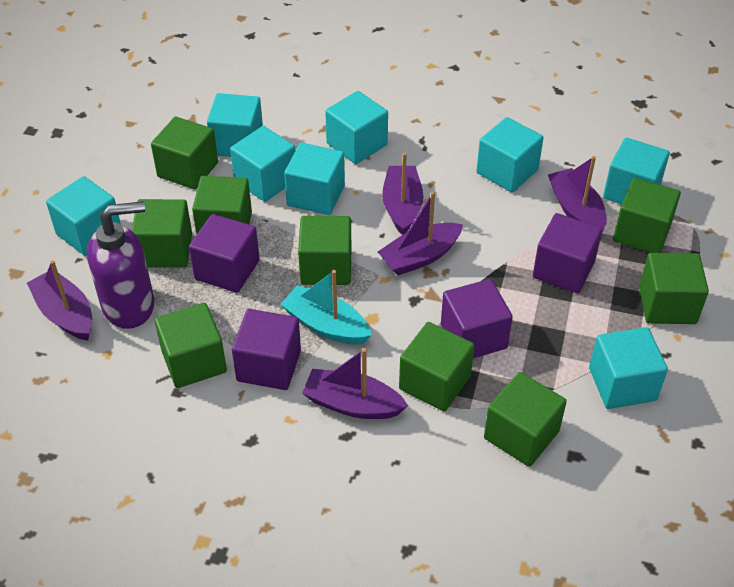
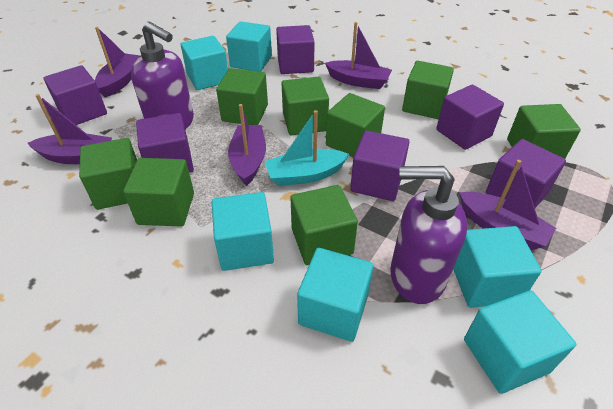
green cube: [131,199,192,268] [151,117,218,189] [155,303,227,388] [192,176,252,234] [298,216,352,285] [399,322,475,412] [484,372,567,467] [613,178,681,253] [639,253,709,324] = 9 -> [79,138,137,210] [123,158,194,227] [216,68,268,125] [281,77,329,135] [291,185,358,265] [326,93,385,158] [402,61,454,119] [507,104,581,159] = 8
purple cube: [189,214,260,293] [232,309,301,390] [441,279,513,358] [533,213,602,293] = 4 -> [44,65,107,125] [136,113,194,173] [276,25,314,74] [350,130,410,201] [436,85,504,150] [486,139,566,208] = 6
purple soap dispenser: [87,201,155,329] = 1 -> [131,21,194,129] [390,166,467,304] = 2
turquoise cube: [46,176,121,256] [207,93,263,157] [230,126,295,202] [284,143,345,215] [325,91,388,164] [476,117,544,192] [589,327,668,409] [603,138,670,204] = 8 -> [181,36,228,90] [212,192,274,271] [226,21,272,72] [297,248,373,342] [453,226,541,308] [464,290,576,394] = 6

